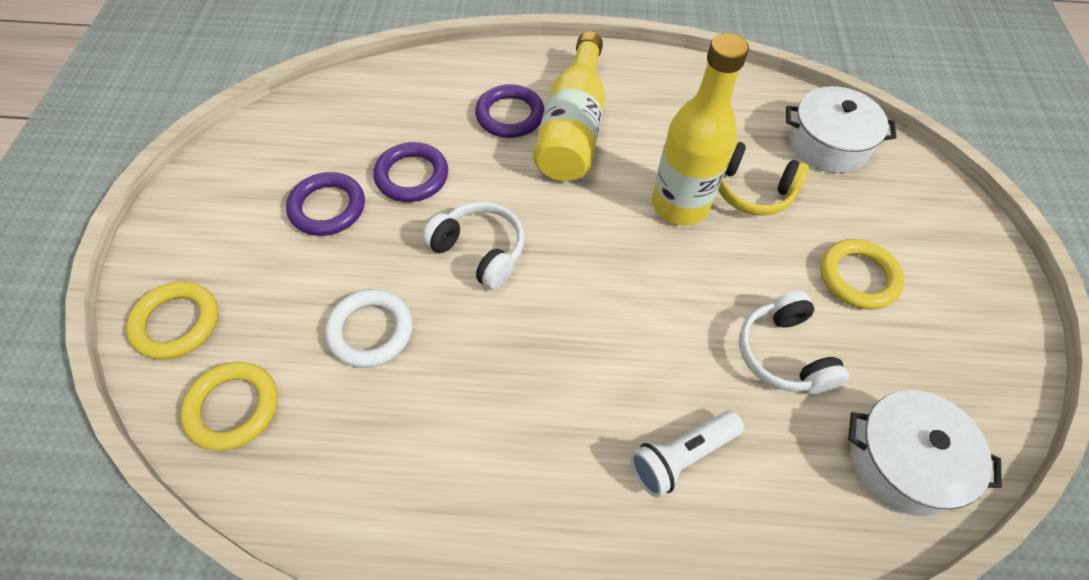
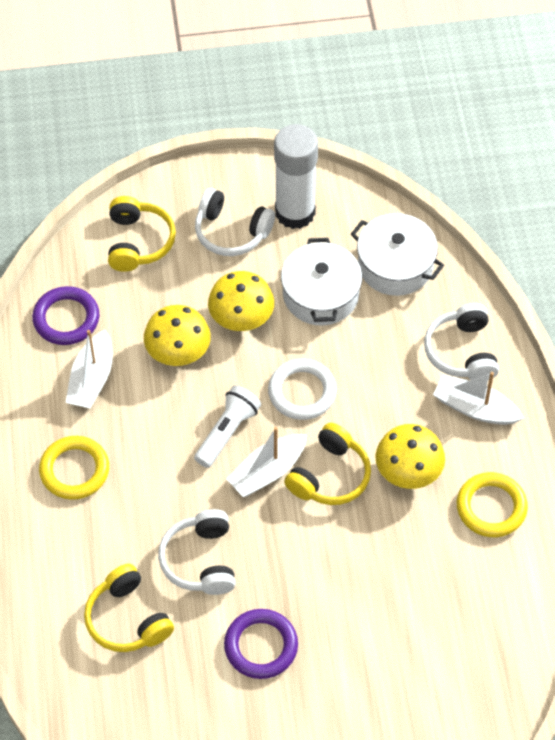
purple ring: [286,172,365,236] [373,142,448,202] [475,84,544,138] = 3 -> [32,286,99,345] [224,609,298,679] = 2
white boat: none = 0 -> [66,329,113,408] [227,427,307,497] [433,372,524,425] = 3
white glue stick: none = 0 -> [274,124,318,229] = 1
white headphones: [422,202,524,290] [739,291,849,394] = 2 -> [158,509,236,595] [195,188,275,256] [424,303,499,380] = 3
yellow bottle: [533,31,605,181] [652,33,749,225] = 2 -> none = 0
yellow headphones: [718,141,809,216] = 1 -> [84,564,174,652] [108,196,176,272] [284,423,371,505] = 3
yellow mushroom: none = 0 -> [144,305,211,366] [208,271,274,331] [375,424,445,489] = 3
yellow ring: [126,281,218,359] [180,362,278,451] [820,239,904,310] = 3 -> [39,436,109,500] [457,472,528,537] = 2

